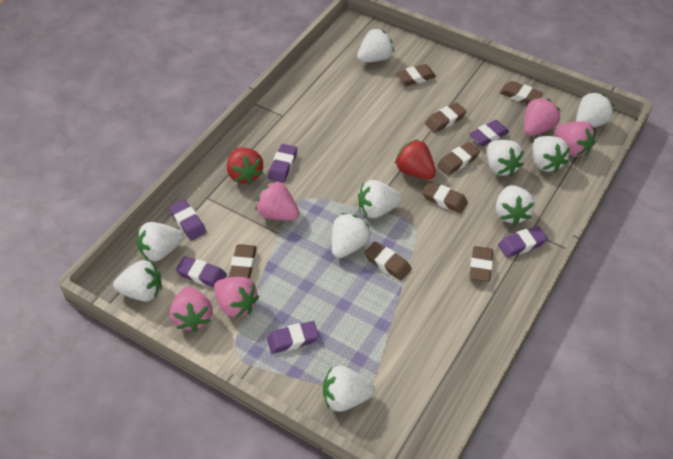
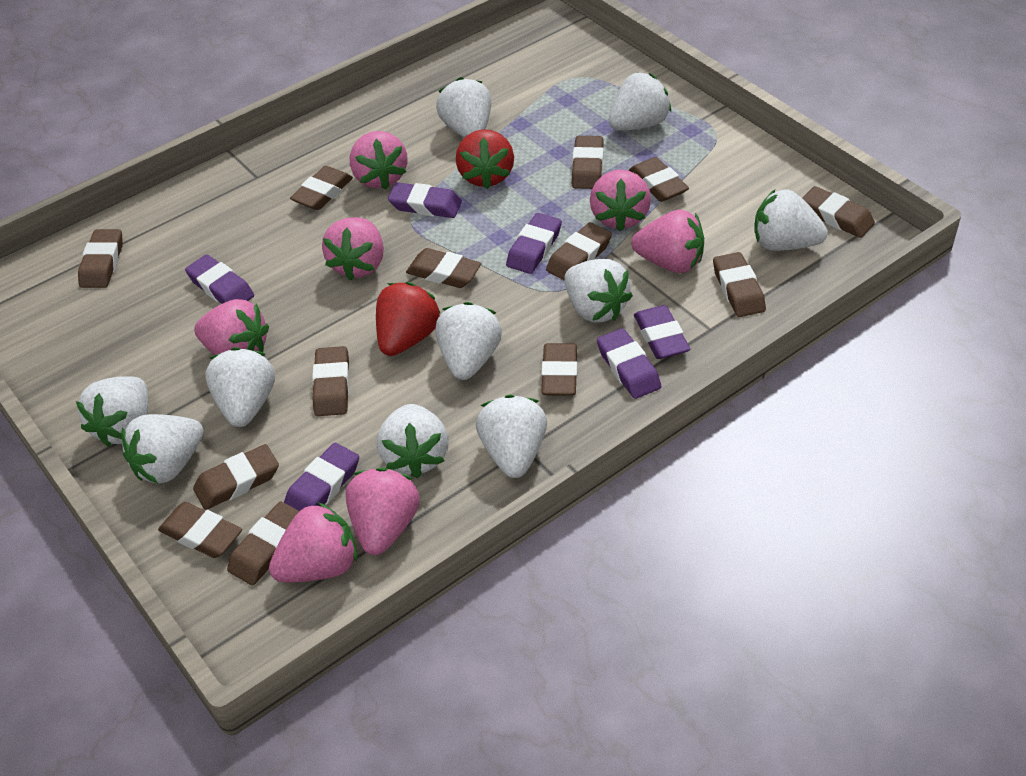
brown eraser: [229,244,257,279] [364,241,412,281] [396,64,436,86] [422,181,468,213] [425,102,467,133] [437,142,480,175] [470,246,493,282] [500,81,543,104] = 8 -> [78,229,123,288] [158,502,242,558] [193,444,279,510] [227,501,299,585] [290,166,353,210] [312,346,350,416] [406,248,482,288] [541,343,578,396] [546,222,612,281] [572,136,604,189] [629,157,689,202] [713,252,766,317] [802,186,875,238] = 13
pink strawberry: [170,287,213,332] [214,277,259,318] [255,181,299,220] [524,97,560,136] [554,121,596,157] = 5 -> [194,299,269,355] [269,502,357,582] [322,217,384,280] [345,468,420,555] [350,131,407,190] [590,169,651,232] [631,210,704,273] = 7

